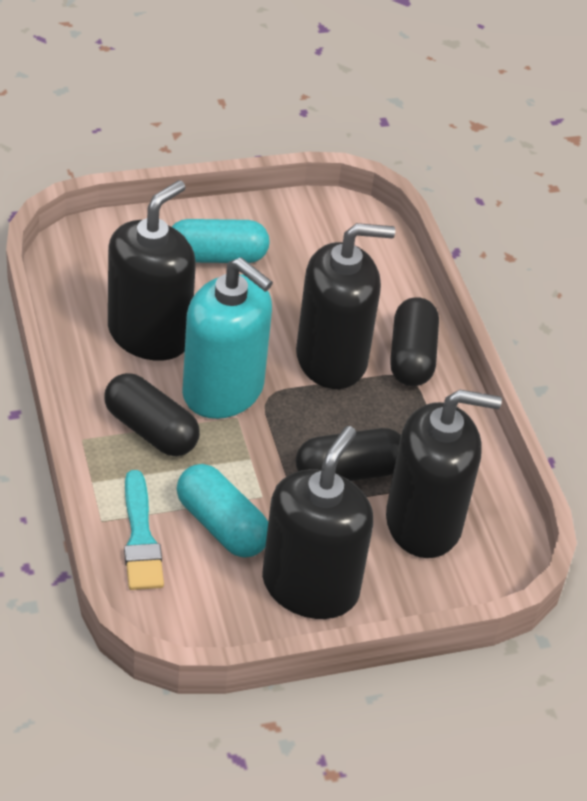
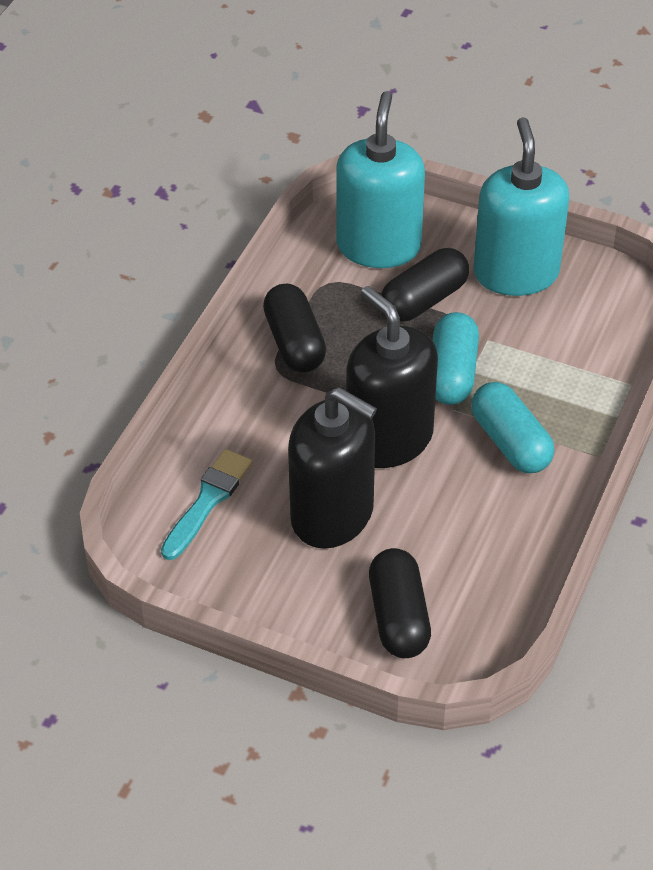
black soap dispenser: [108,180,196,361] [262,426,373,619] [296,223,395,389] [386,389,502,558] = 4 -> [288,387,377,549] [346,286,438,468] = 2
turquoise soap dispenser: [182,257,273,419] = 1 -> [336,91,425,268] [474,117,569,296] = 2

